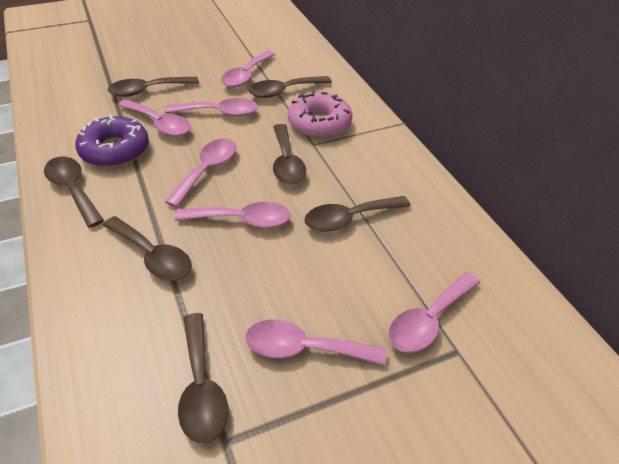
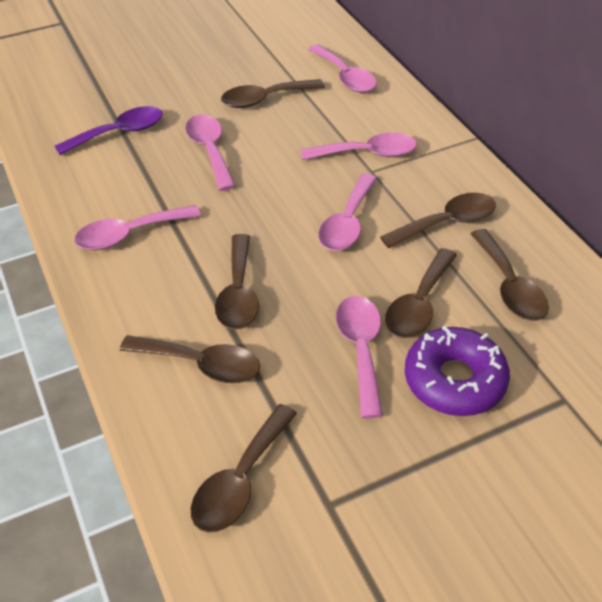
pink donut: [288,91,352,138] = 1 -> none = 0
pink spoon: [118,99,191,136] [164,98,258,117] [165,138,236,207] [175,202,291,228] [221,51,276,87] [245,319,387,366] [388,272,480,353] = 7 -> [74,205,201,250] [185,115,235,191] [301,133,417,160] [308,44,377,93] [318,174,377,251] [336,296,383,418] = 6
purple spoon: none = 0 -> [55,106,163,155] = 1

